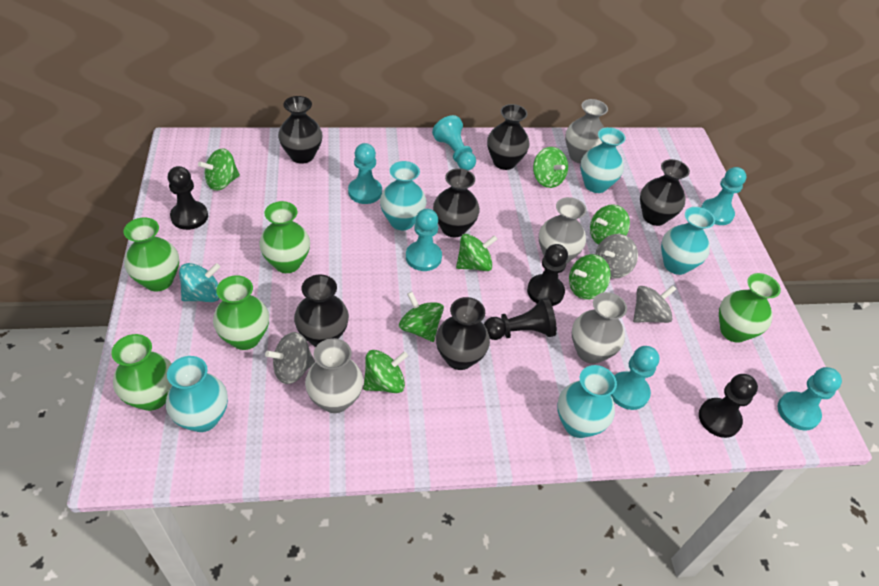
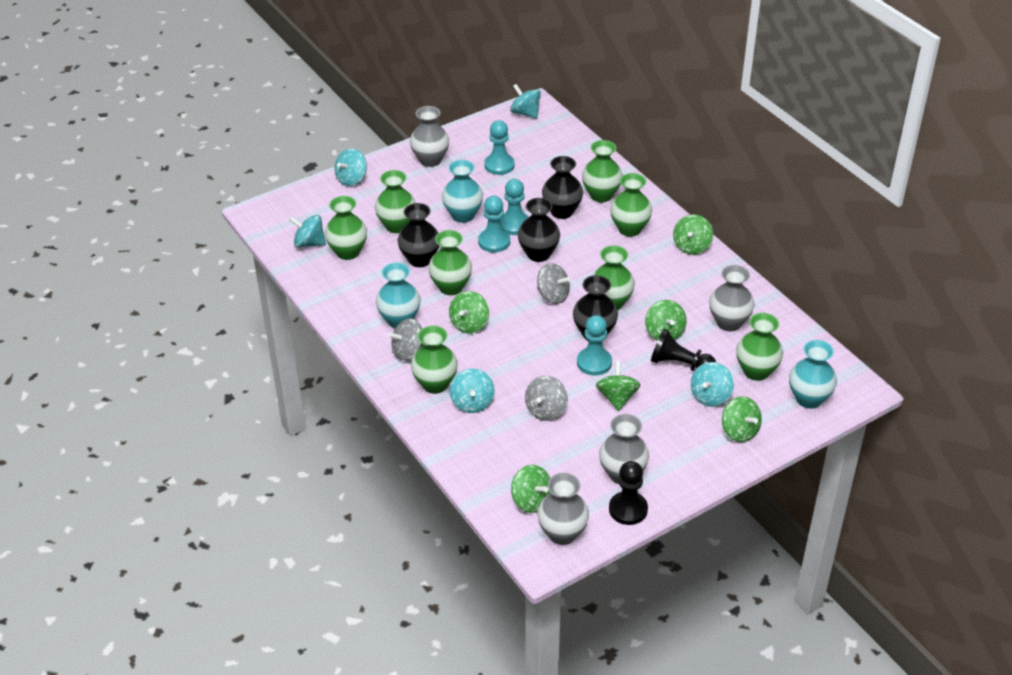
black pawn: [168,166,208,230] [484,297,557,340] [527,244,568,306] [699,374,758,438] = 4 -> [609,461,648,525] [651,329,716,371] = 2
black vase: [278,96,322,164] [294,274,349,347] [433,168,480,237] [436,297,490,370] [487,104,529,170] [640,159,690,226] = 6 -> [397,203,439,267] [518,198,560,262] [542,156,583,219] [573,275,618,341] = 4
green spinning top: [198,148,240,191] [363,350,408,393] [399,292,444,342] [456,234,498,271] [533,147,568,188] [569,254,611,300] [590,204,630,245] = 7 -> [449,291,489,334] [511,465,551,513] [596,361,640,411] [645,300,687,341] [673,214,713,255] [722,396,762,442] = 6
green vase: [111,334,172,411] [123,217,179,291] [213,275,269,350] [259,201,310,273] [719,273,781,343] = 5 -> [325,196,367,260] [375,170,416,233] [411,326,458,394] [428,230,472,295] [582,140,623,202] [593,245,635,310] [610,173,652,237] [736,313,783,381] = 8
turquoise pawn: [348,143,382,204] [406,209,442,271] [432,115,476,170] [611,346,659,410] [701,167,746,225] [778,367,842,430] = 6 -> [478,196,510,252] [484,120,515,175] [500,179,529,235] [577,315,612,375] = 4
turquoise spinning top: [179,263,220,302] = 1 -> [289,215,326,248] [334,148,367,186] [450,368,495,413] [510,84,541,119] [691,362,734,407] = 5
turquoise vase: [166,356,228,432] [380,161,427,230] [557,365,617,438] [580,127,626,193] [661,207,715,275] = 5 -> [376,263,421,328] [442,160,483,223] [789,340,837,409] = 3

